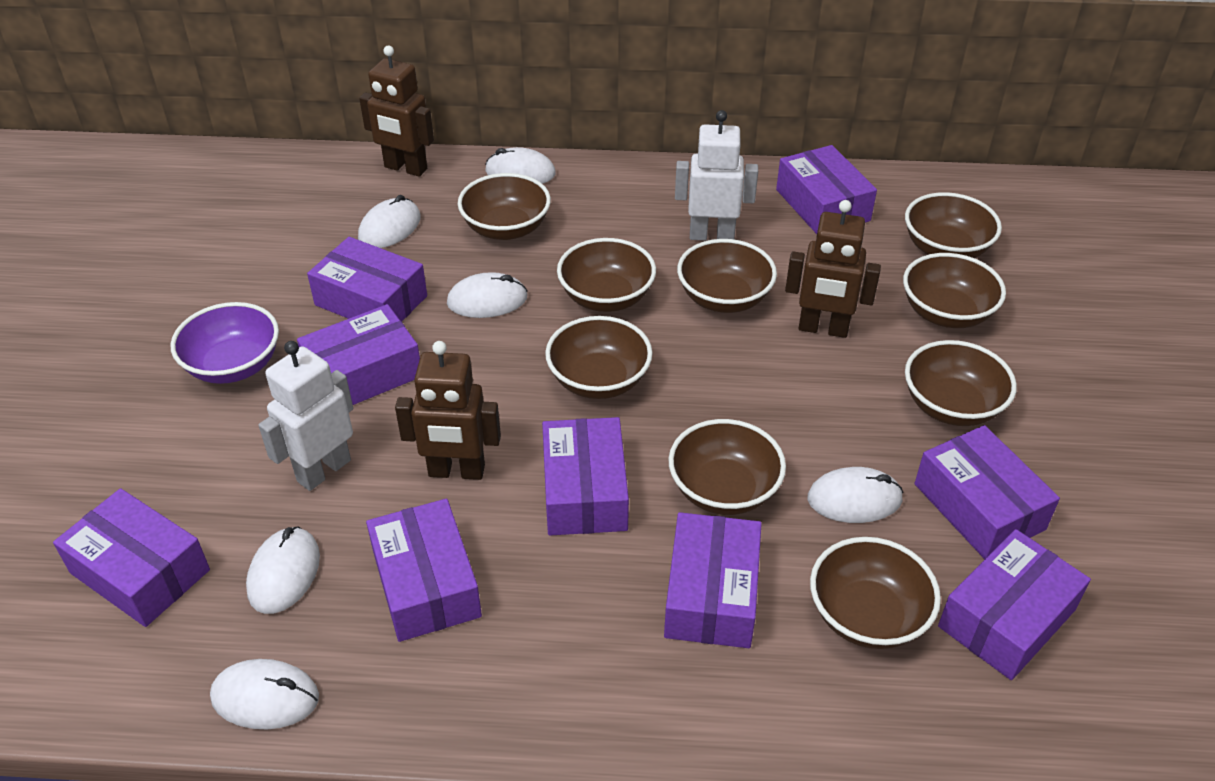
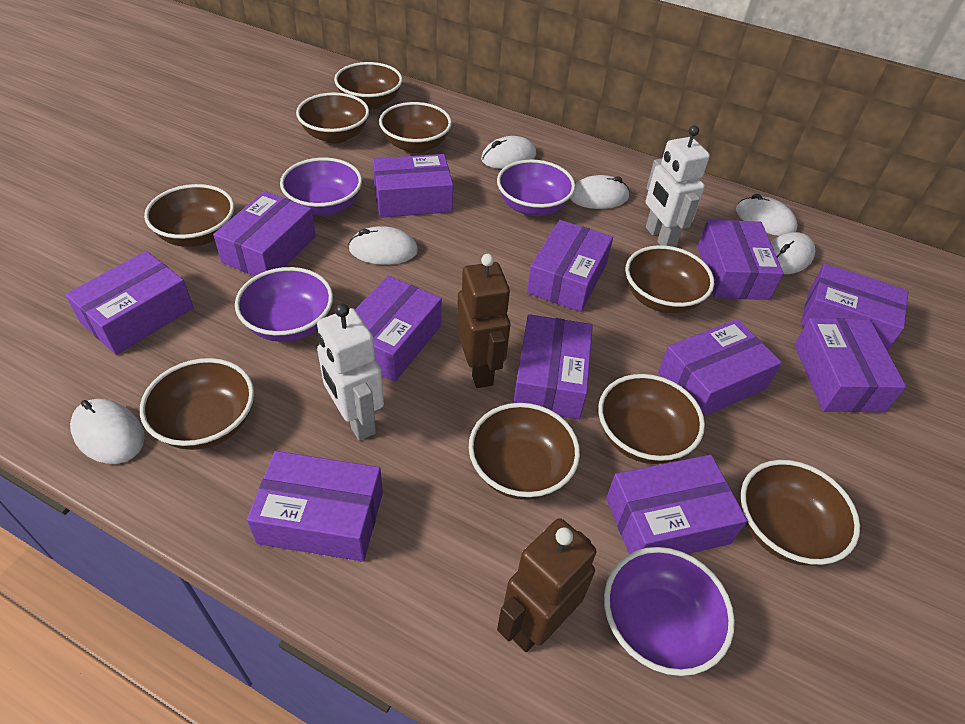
brown robot: [359,45,434,177] [395,341,501,480] [785,200,881,338] = 3 -> [457,254,510,388] [497,518,596,652] = 2
purple bowl: [170,302,279,384] = 1 -> [235,267,333,342] [280,157,362,216] [497,159,575,216] [604,547,735,676] = 4
purple box: [53,488,210,627] [297,304,420,405] [307,237,427,322] [366,499,482,642] [542,417,629,535] [664,512,762,648] [776,145,877,234] [915,425,1060,559] [938,529,1091,680] = 9 -> [65,251,194,355] [213,191,316,276] [247,451,383,561] [355,276,442,382] [372,154,453,218] [513,314,593,419] [527,220,613,312] [606,455,747,554] [658,319,782,416] [698,220,783,300] [794,318,906,412] [800,263,909,351] = 12

